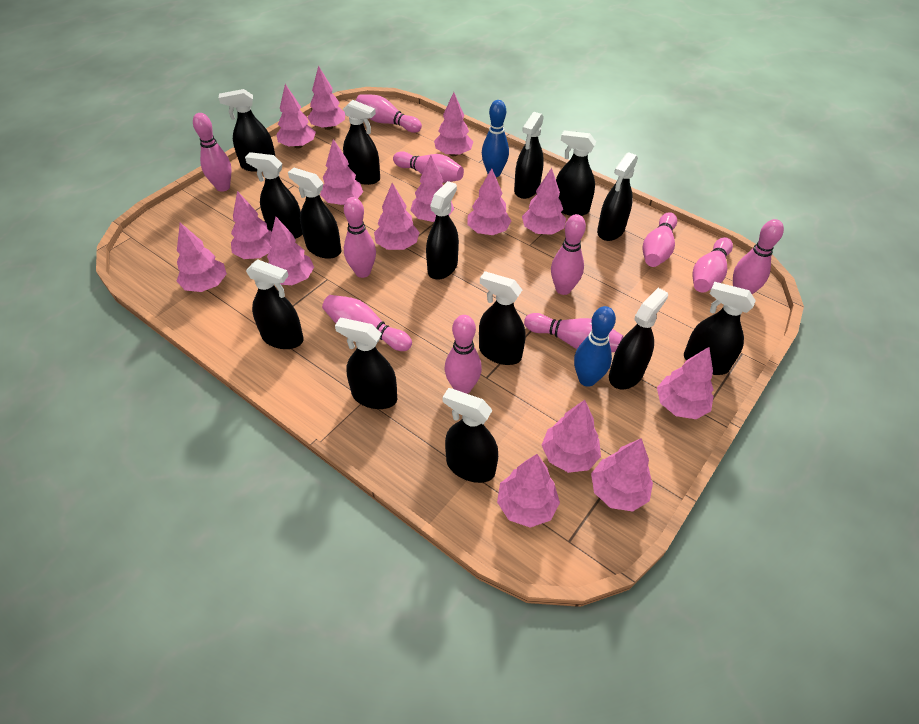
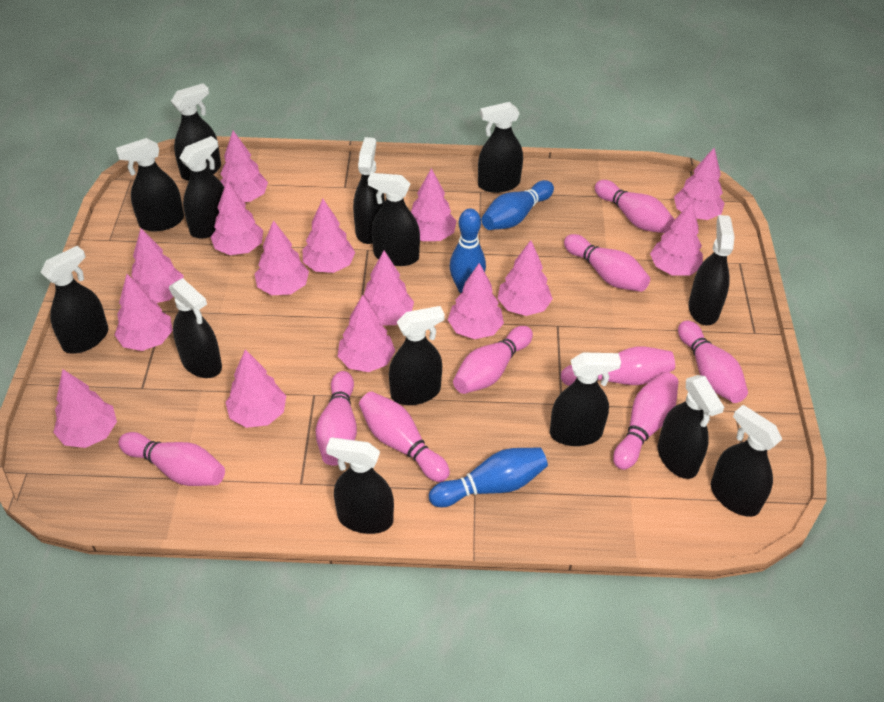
blue bowling pin: [482,100,509,177] [574,306,616,387] = 2 -> [429,447,548,507] [449,208,486,293] [482,180,554,230] = 3
pink bowling pin: [193,113,232,192] [322,295,412,351] [344,197,376,278] [356,94,422,133] [393,151,464,183] [445,315,482,394] [524,313,623,352] [551,214,586,295] [643,212,677,267] [692,237,733,293] [733,219,784,294] = 11 -> [119,432,225,486] [315,371,357,466] [359,391,450,482] [453,326,533,394] [561,346,675,386] [564,234,650,292] [595,180,675,233] [613,372,679,470] [678,321,748,403] = 9

